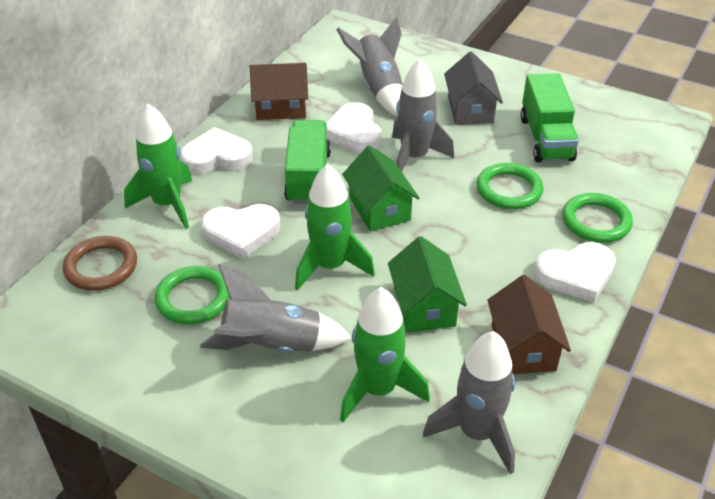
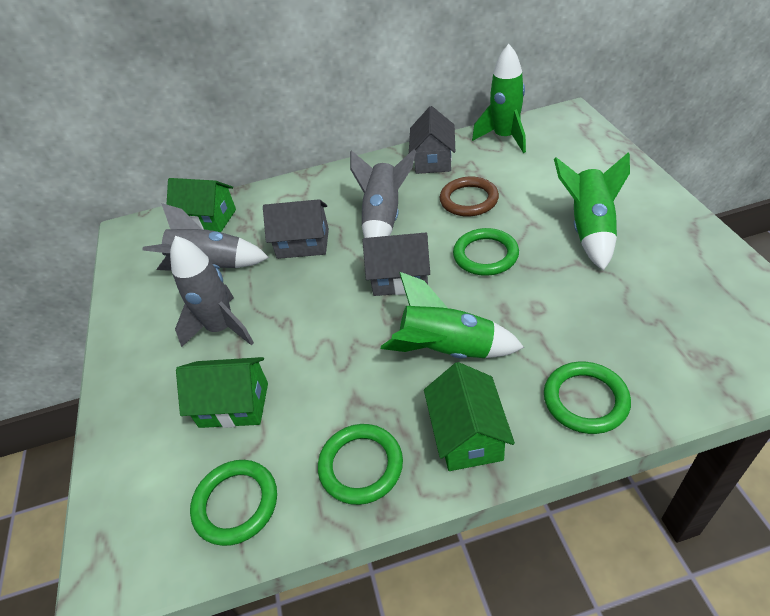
brown house: [250,63,308,120] [487,275,571,374] = 2 -> none = 0
green house: [342,145,419,231] [388,236,467,333] = 2 -> [166,178,236,232] [176,357,268,428] [424,362,515,471] = 3
green ring: [155,266,230,324] [477,163,543,209] [562,193,633,243] = 3 -> [190,460,277,546] [318,424,403,505] [453,228,519,276] [544,362,631,434] = 4
green truck: [284,120,331,204] [520,73,579,163] = 2 -> none = 0
grey house: [444,51,503,125] = 1 -> [263,199,329,259] [363,233,430,296] [409,106,455,174] = 3
grey rocket: [200,264,352,353] [336,17,403,116] [392,59,454,172] [423,331,515,474] = 4 -> [143,203,269,271] [170,236,254,347] [350,149,416,238] = 3
white heart: [181,127,253,174] [201,204,280,259] [327,102,381,153] [534,242,616,303] = 4 -> none = 0

